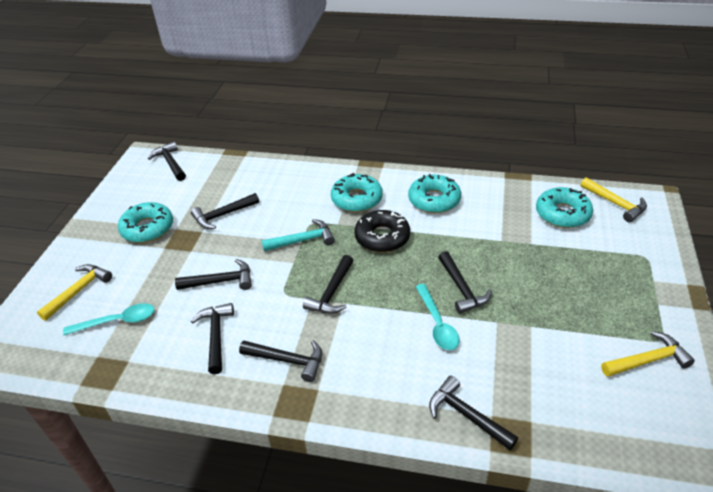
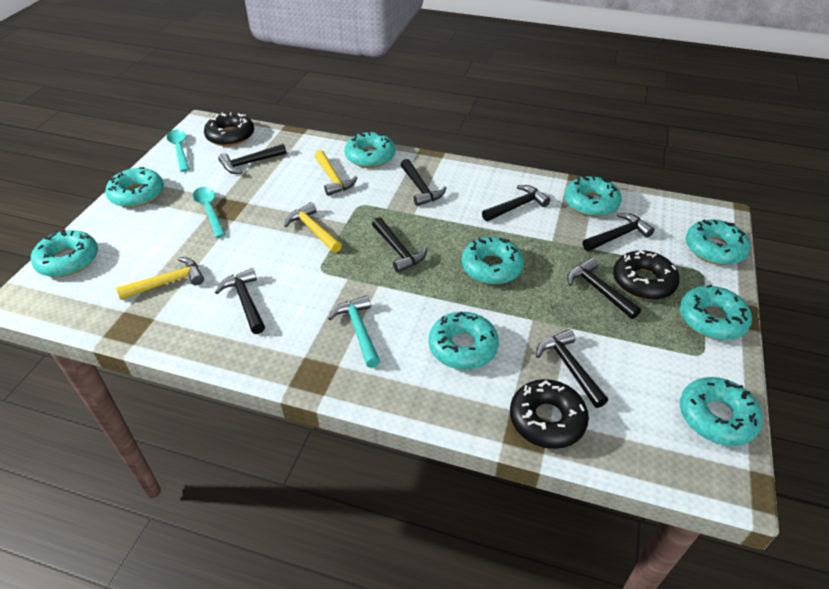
black donut: [354,210,410,252] = 1 -> [204,112,254,146] [510,379,589,449] [613,250,680,300] = 3
turquoise donut: [118,202,173,243] [331,173,383,212] [408,174,461,213] [536,187,593,228] = 4 -> [31,229,98,277] [105,167,164,207] [344,132,395,168] [429,312,499,370] [462,237,524,284] [565,176,622,217] [680,285,752,340] [680,377,763,446] [686,219,750,265] = 9

